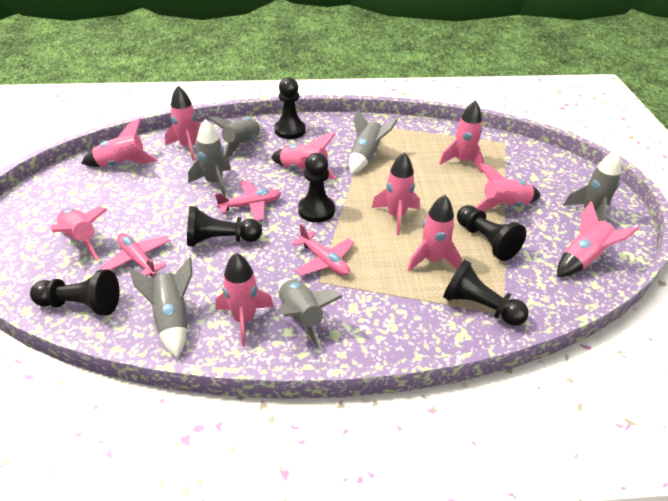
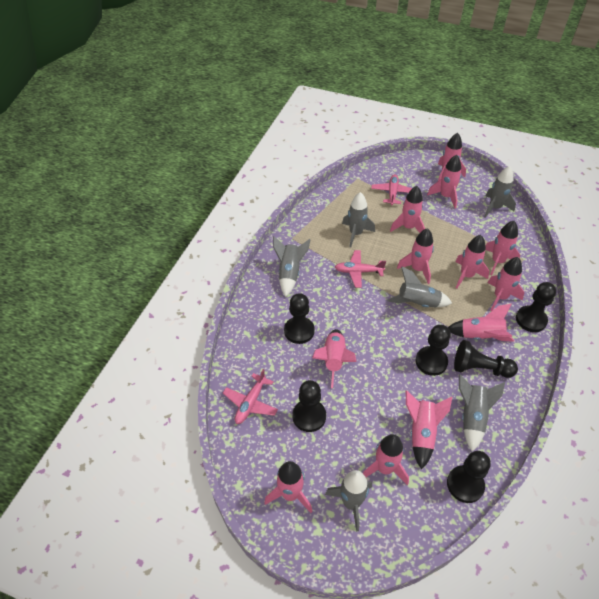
pink rocket: [51,207,107,261] [81,118,158,167] [165,86,201,161] [215,253,274,347] [271,133,336,179] [372,152,420,235] [407,195,462,271] [439,100,484,173] [475,163,541,211] [557,201,638,277] = 10 -> [264,461,313,513] [312,329,357,388] [363,434,409,485] [390,186,425,233] [397,228,434,284] [406,391,452,470] [427,155,461,209] [438,133,466,181] [448,303,515,342] [455,235,489,289] [485,221,520,276] [487,257,524,311] = 12

